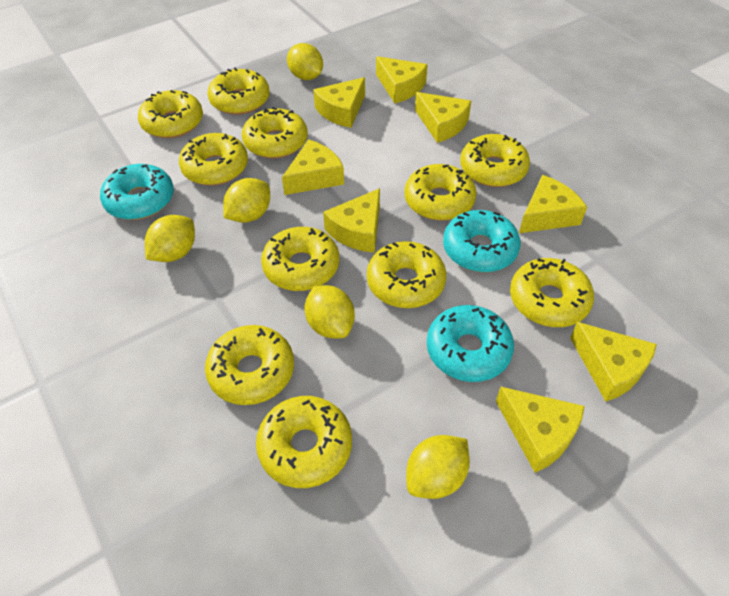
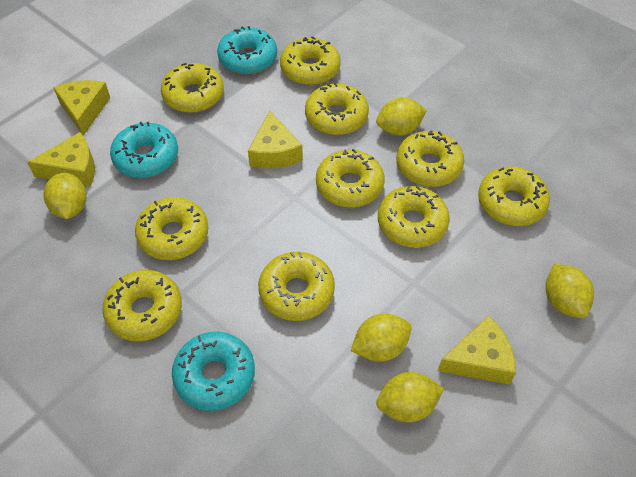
yellow cheese: [282,139,344,195] [313,77,365,128] [323,188,380,253] [376,56,428,103] [415,92,471,143] [496,386,585,473] [519,175,587,233] [570,322,657,402] = 8 -> [27,132,95,187] [53,80,110,136] [248,110,303,168] [438,315,516,385] = 4
yellow donut: [138,90,203,138] [179,133,248,186] [205,325,294,405] [208,68,270,115] [242,107,308,158] [256,396,352,488] [261,227,339,291] [367,241,446,308] [405,164,477,221] [460,134,530,187] [510,258,594,327] = 11 -> [102,270,182,341] [135,197,209,260] [161,63,224,113] [258,252,335,321] [280,36,341,85] [305,82,369,135] [316,149,385,208] [378,186,450,248] [396,130,464,187] [478,166,550,226] = 10

